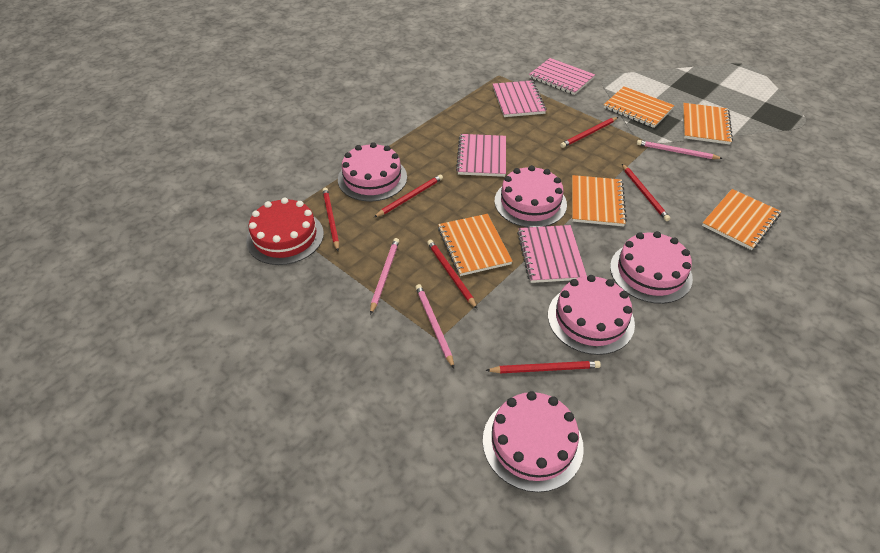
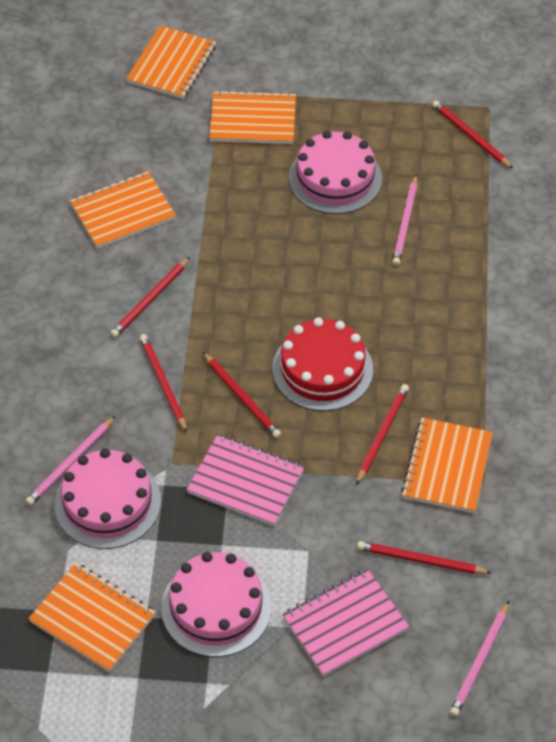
pink cake: [338,142,407,202] [483,391,584,492] [494,165,567,227] [548,275,635,355] [610,231,693,304] = 5 -> [55,448,161,549] [161,552,271,657] [289,131,382,214] = 3
pink notebook: [456,134,506,177] [493,80,546,117] [517,225,587,283] [529,58,595,95] = 4 -> [187,434,305,526] [282,569,409,676] = 2

